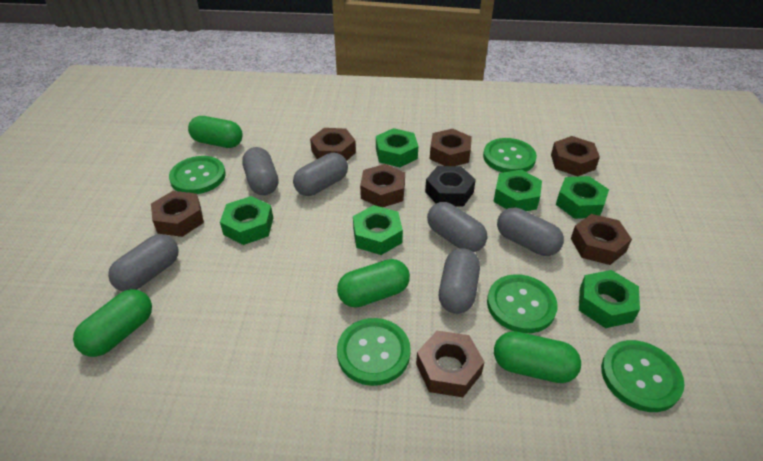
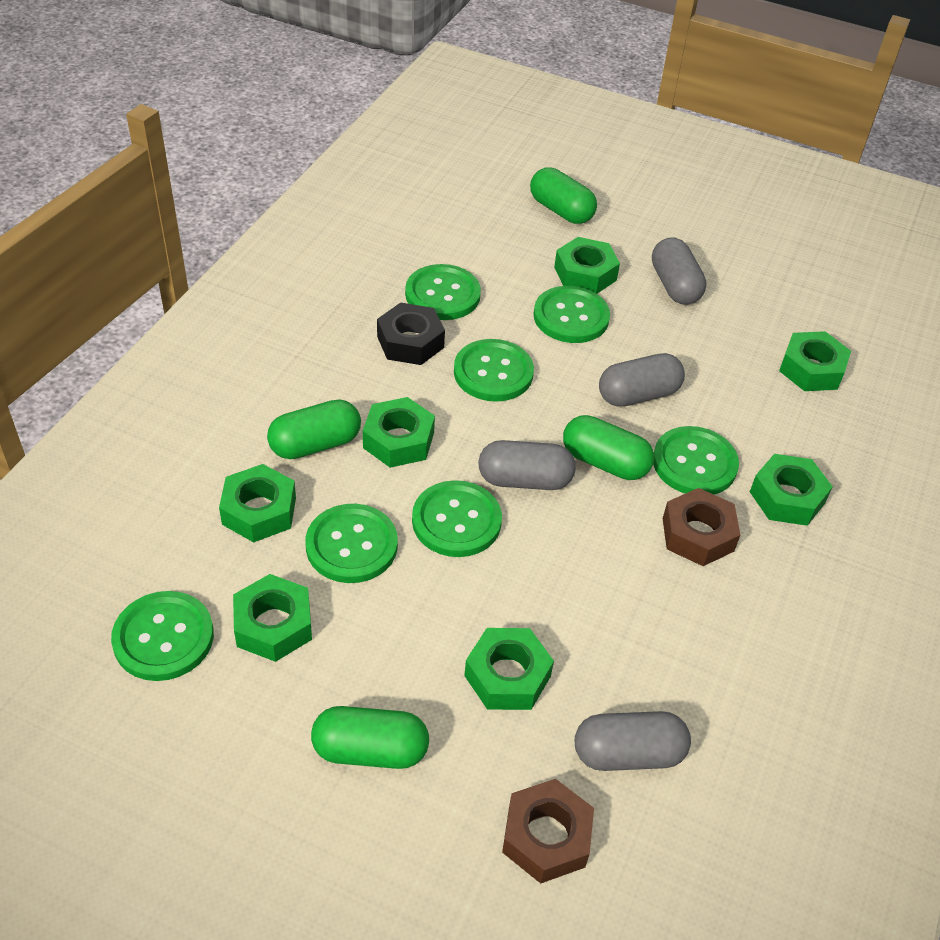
brown nut: [151,191,204,237] [310,128,356,161] [360,164,405,207] [416,331,484,397] [430,129,472,166] [551,136,600,177] [571,214,632,265] = 7 -> [502,779,594,884] [662,488,740,566] = 2
green button: [169,156,226,194] [337,318,411,386] [483,138,537,173] [487,274,558,333] [601,340,685,412] = 5 -> [111,591,214,681] [305,504,398,583] [405,264,481,320] [412,480,502,557] [454,339,534,402] [534,286,610,343] [653,426,739,495] = 7
green nut: [220,196,273,245] [353,205,403,255] [376,128,418,167] [493,170,542,211] [556,176,609,219] [579,270,640,328] = 6 -> [219,464,296,542] [233,574,312,662] [363,397,435,468] [464,628,554,710] [554,237,620,294] [750,454,833,526] [779,331,851,391] = 7
grey capsule: [108,234,179,291] [242,147,278,195] [293,153,348,196] [427,202,487,252] [439,248,480,314] [497,207,564,256] = 6 -> [478,440,576,490] [575,711,691,771] [599,353,685,407] [652,237,706,305] = 4

